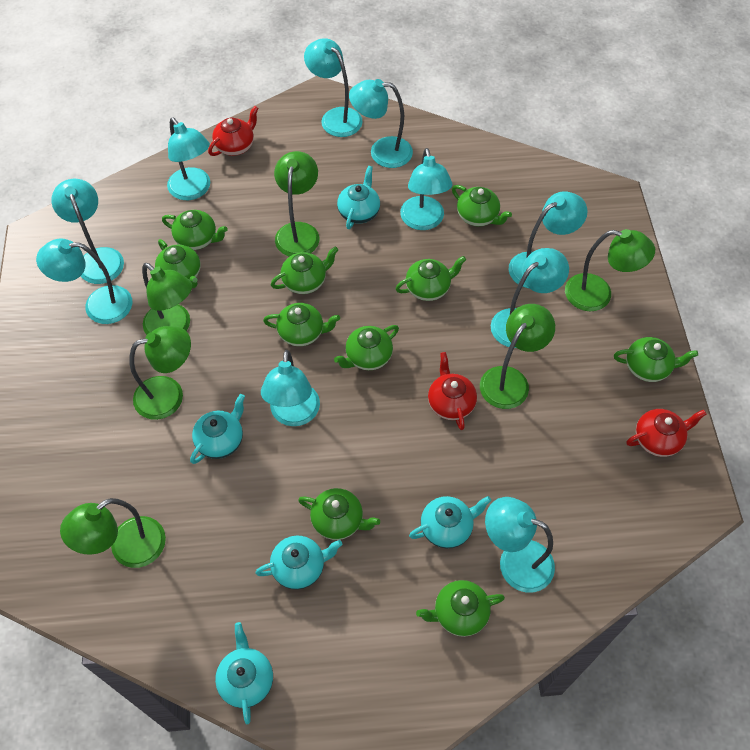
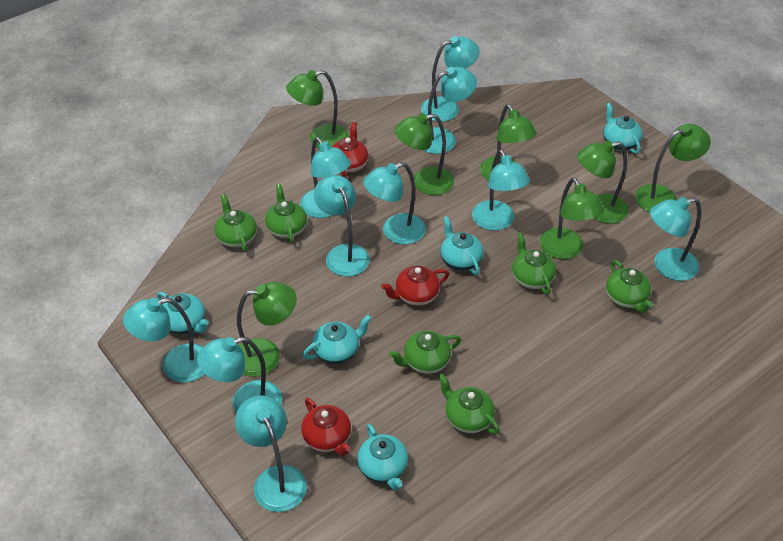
green lamp: [60,498,166,568] [129,326,191,420] [142,263,192,335] [274,151,319,257] [480,304,555,409] [565,229,655,311] = 6 -> [237,282,297,377] [286,70,349,148] [395,113,454,195] [480,104,537,181] [539,178,604,259] [577,140,628,224] [635,124,711,212] = 7
green teapot: [155,239,201,288] [162,210,228,250] [263,303,340,346] [271,246,338,294] [298,488,380,540] [334,325,399,370] [395,256,466,301] [416,580,505,637] [452,185,512,226] [614,337,698,382] = 10 -> [214,194,257,252] [265,184,307,244] [389,331,461,374] [438,373,500,434] [512,232,556,295] [606,260,653,313] = 6

